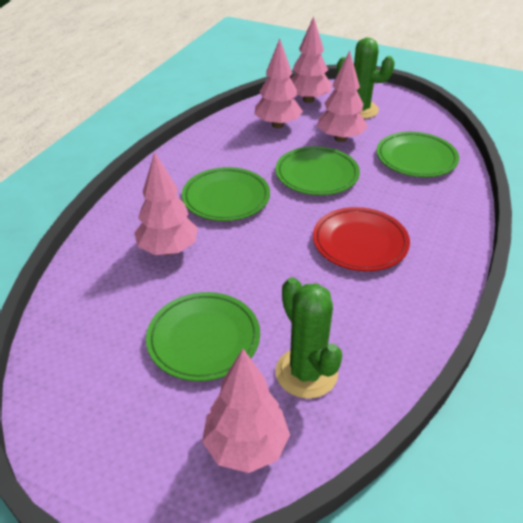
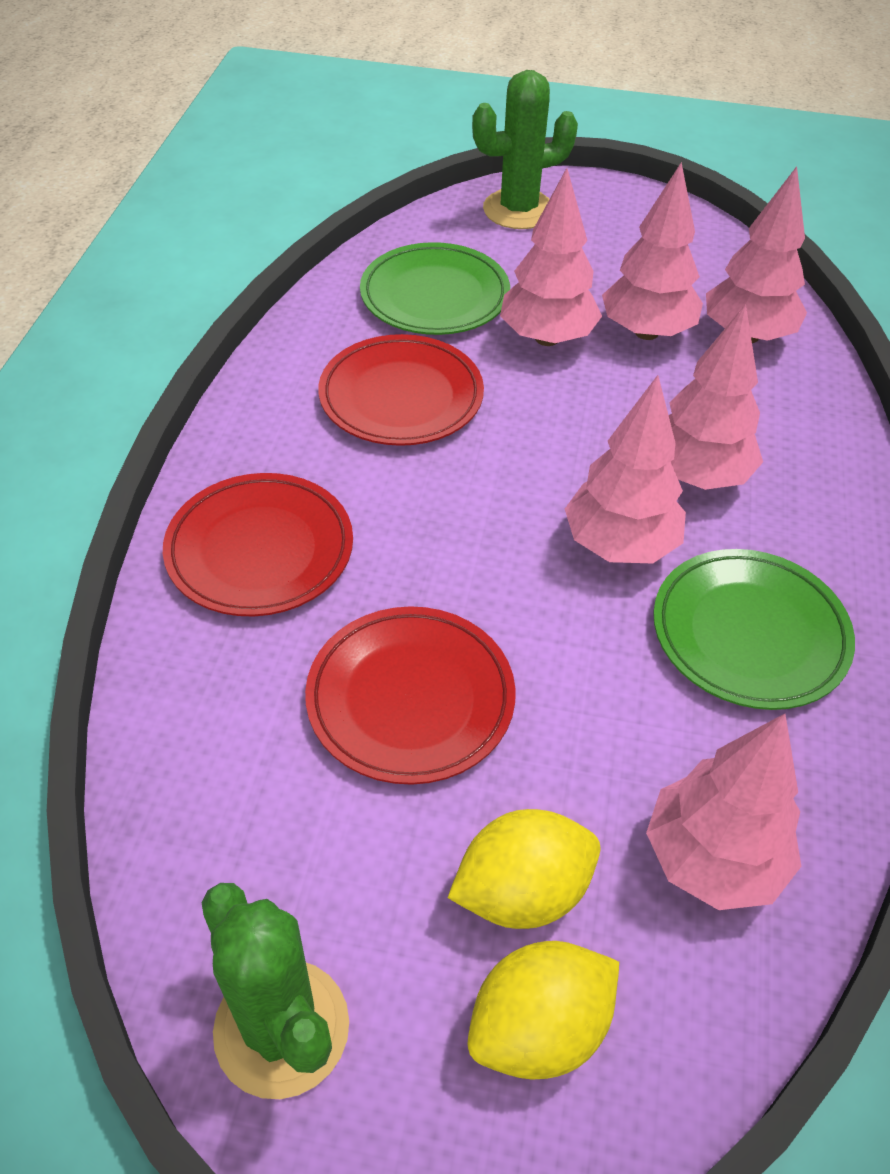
green plate: [146,292,260,381] [182,167,270,221] [276,146,360,195] [377,132,459,177] = 4 -> [360,242,510,335] [653,549,855,710] = 2
pink tree: [134,152,198,255] [202,349,290,473] [254,39,303,128] [291,16,332,103] [317,51,368,142] = 5 -> [500,168,602,346] [565,375,686,563] [602,162,703,340] [646,714,801,910] [669,304,763,490] [706,166,807,343] = 6
red plate: [313,207,410,271] = 1 -> [163,473,353,616] [305,606,515,785] [318,334,484,446] = 3
yellow lemon: none = 0 -> [448,809,600,929] [467,941,619,1079] = 2

